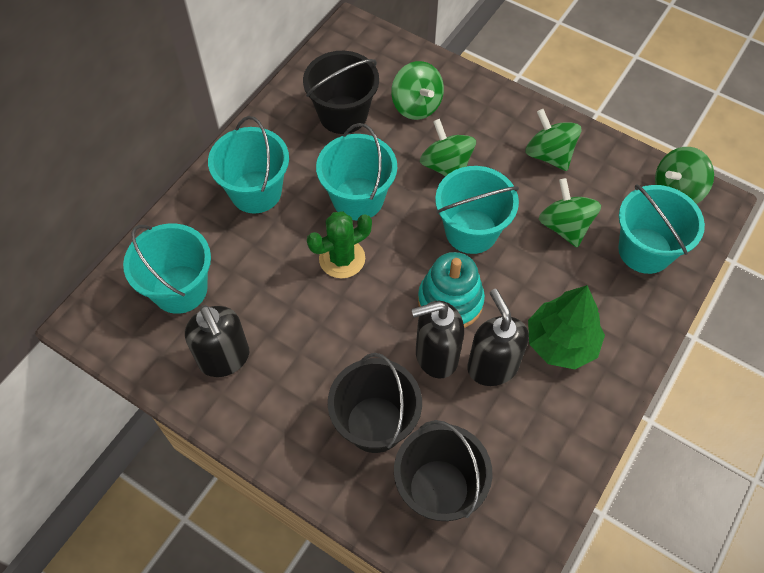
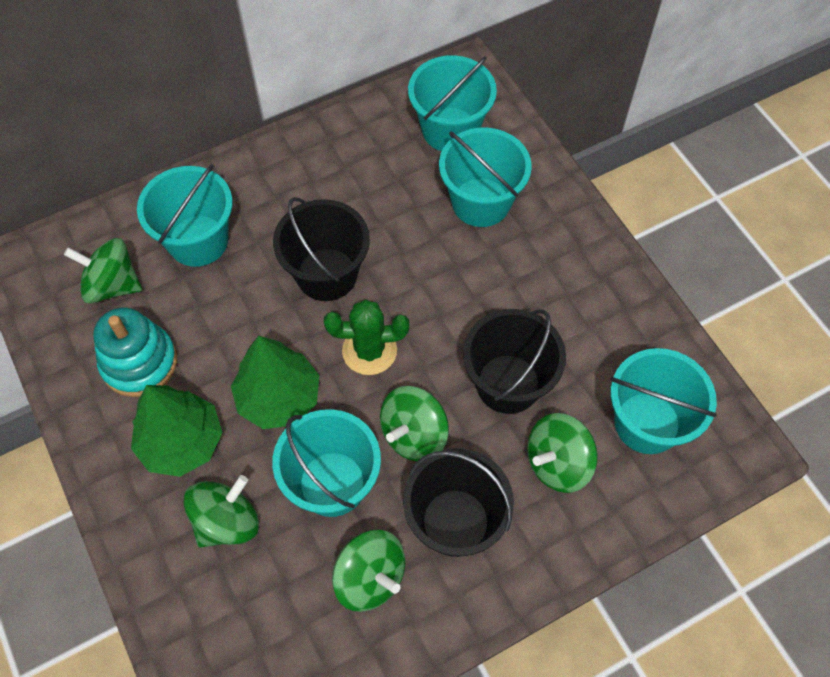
black soap dispenser: [185,305,249,377] [411,301,464,379] [467,289,529,386] = 3 -> none = 0
green tree: [528,285,605,369] = 1 -> [131,385,223,477] [231,336,319,429] = 2

